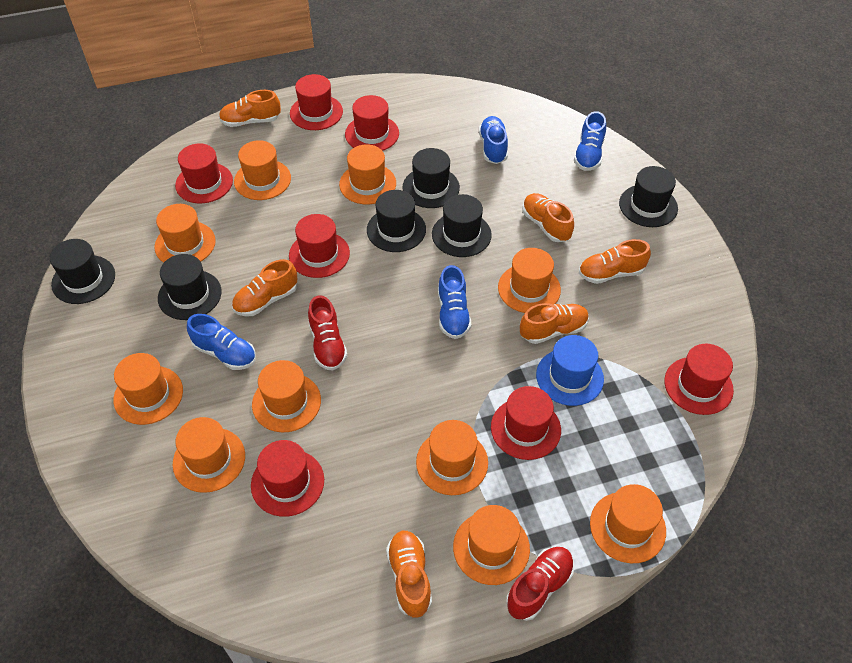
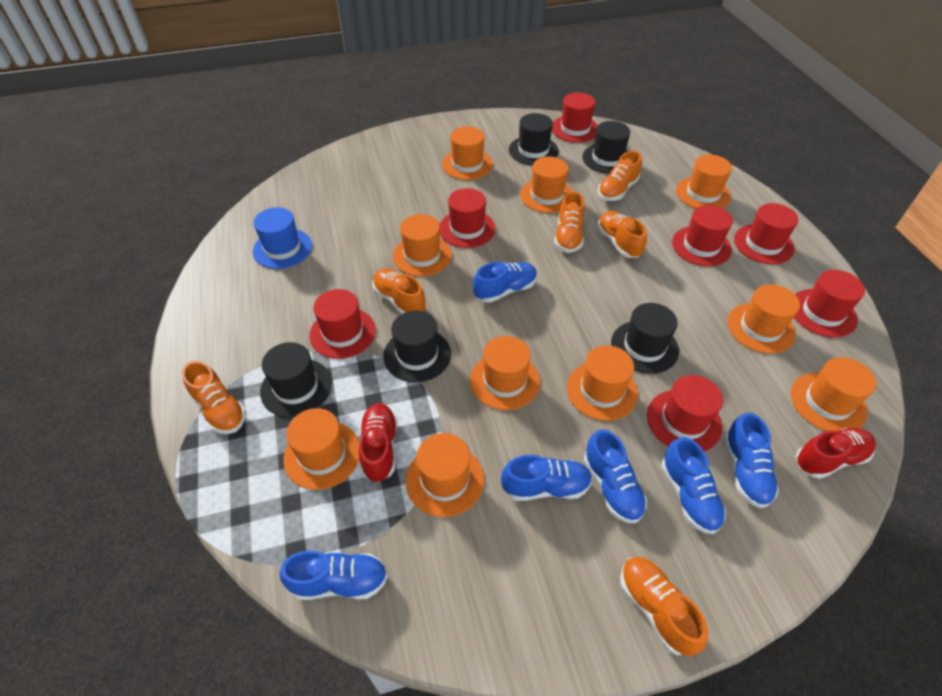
black hat: [50,239,115,304] [158,254,222,320] [367,190,426,252] [403,148,460,208] [432,194,492,257] [619,166,678,227] = 6 -> [260,342,332,417] [383,311,451,382] [509,113,559,165] [582,121,630,174] [611,303,679,374] = 5
blue shoe: [187,314,256,370] [438,265,471,339] [479,116,508,164] [574,111,606,171] = 4 -> [279,550,388,600] [473,262,537,303] [501,455,592,501] [584,429,647,523] [661,437,726,534] [724,412,779,508] = 6

